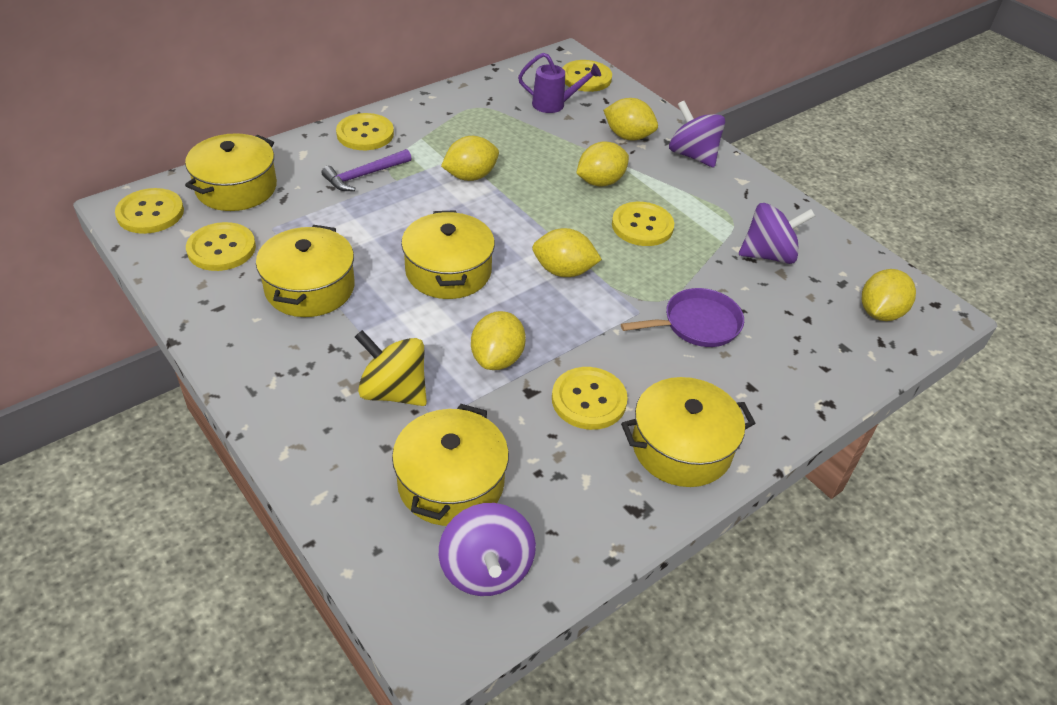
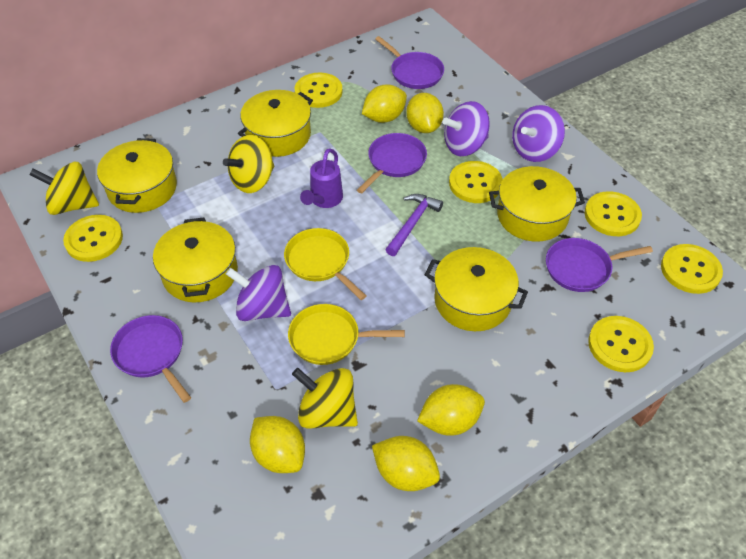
purple pan: [621,288,744,347] = 1 -> [110,315,191,403] [357,133,427,193] [375,36,444,89] [546,238,653,292] = 4
yellow lemon: [441,136,499,181] [471,311,526,370] [532,228,602,277] [576,141,629,187] [603,98,658,141] [862,269,916,321] = 6 -> [250,416,305,473] [362,84,407,123] [372,436,440,491] [406,93,444,133] [417,384,485,436] = 5
yellow pan: none = 0 -> [284,228,366,300] [288,304,405,365] = 2
yellow spinning top: [355,330,427,406] = 1 -> [29,162,99,215] [223,135,274,193] [292,368,358,429] = 3

